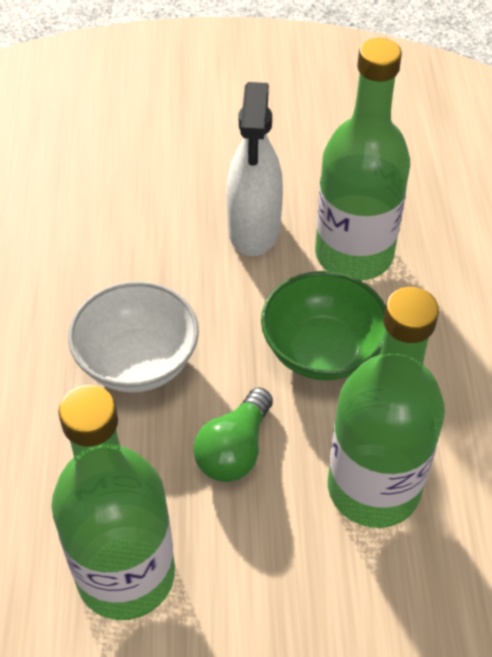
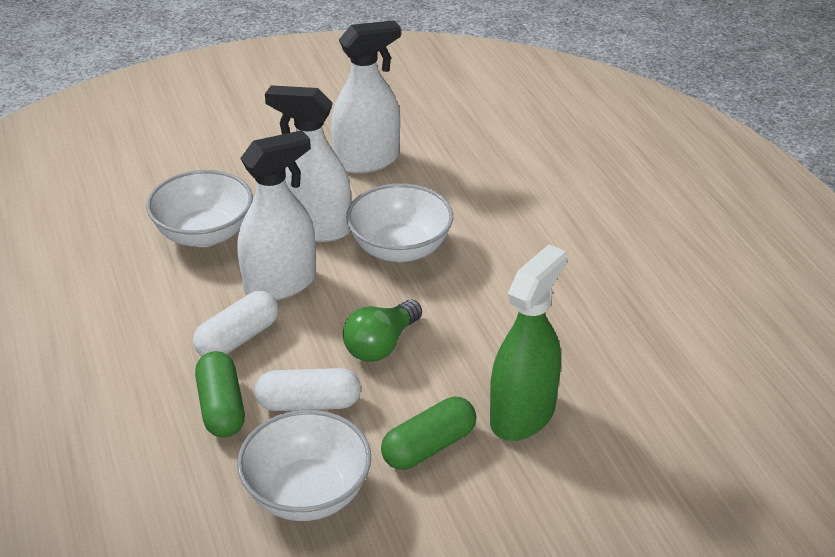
green bottle: [51,385,175,620] [315,38,410,281] [328,287,445,528] = 3 -> none = 0
green bowl: [261,271,386,381] = 1 -> none = 0
green capsule: none = 0 -> [195,351,245,438] [381,397,476,470] = 2
green spray bottle: none = 0 -> [490,244,567,441] = 1
white bowl: [68,282,199,393] = 1 -> [146,170,253,247] [237,410,371,521] [346,184,453,262] = 3
white capsule: none = 0 -> [193,291,279,356] [255,368,361,411] = 2
white spray bottle: [226,82,283,256] = 1 -> [238,130,316,300] [265,85,351,242] [331,20,401,173] = 3

